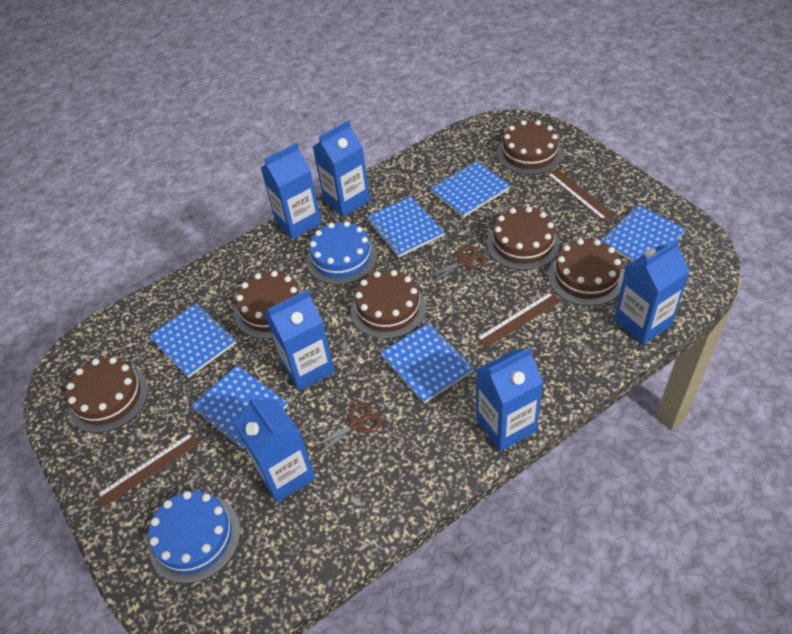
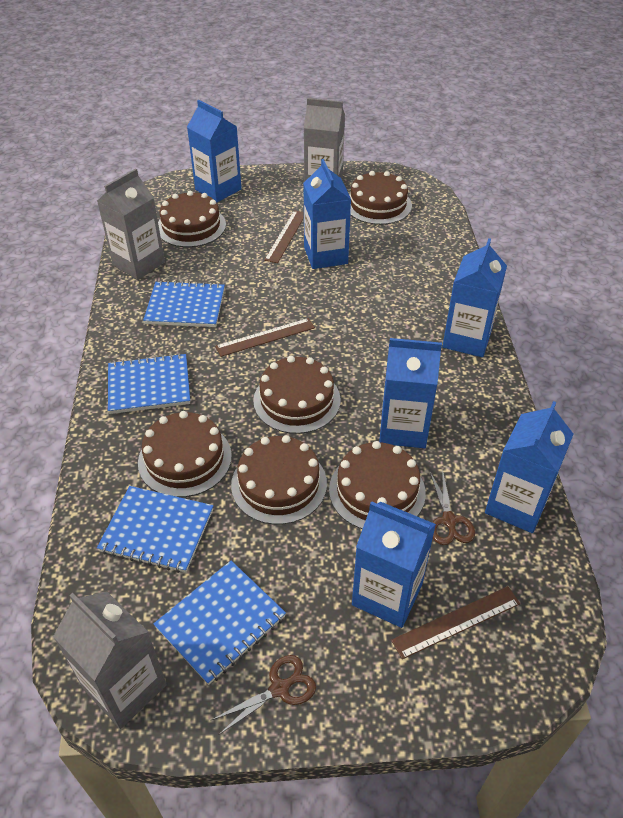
blue cake: [148,491,240,584] [306,221,377,285] = 2 -> none = 0
blue notebook: [149,303,236,378] [191,365,288,449] [366,196,444,257] [380,323,474,403] [430,161,511,217] [600,205,686,262] = 6 -> [97,486,214,573] [108,353,190,414] [143,281,225,327] [153,561,286,685] = 4
grey carton: none = 0 -> [53,592,167,729] [97,168,165,280] [304,98,345,182] = 3

